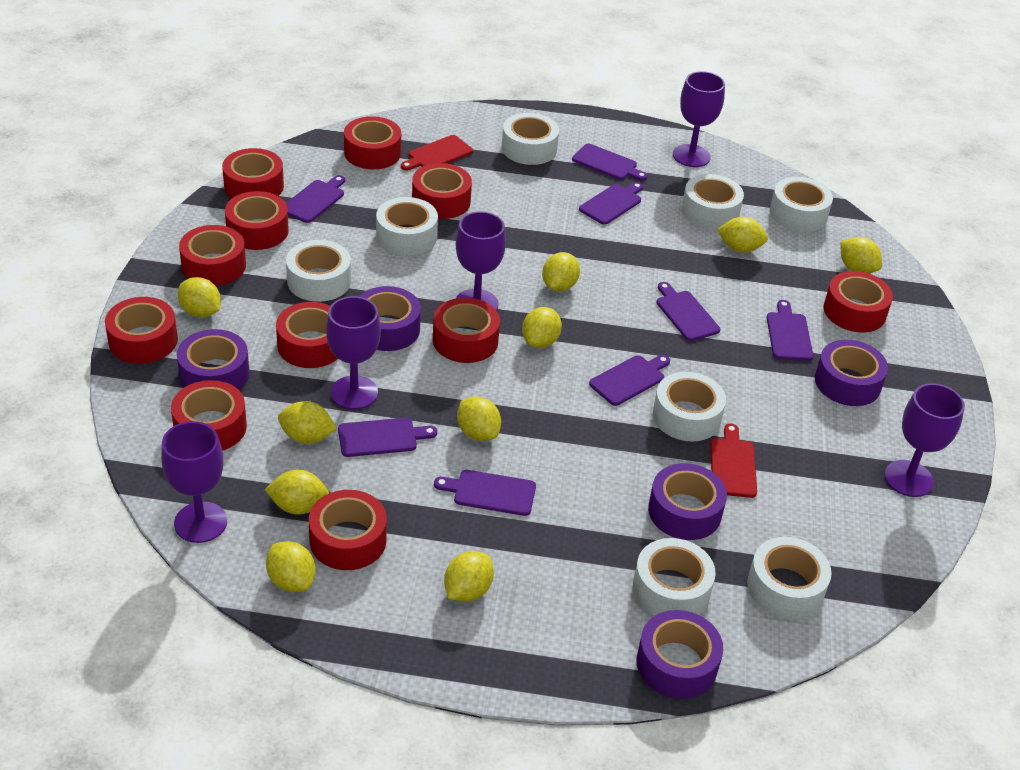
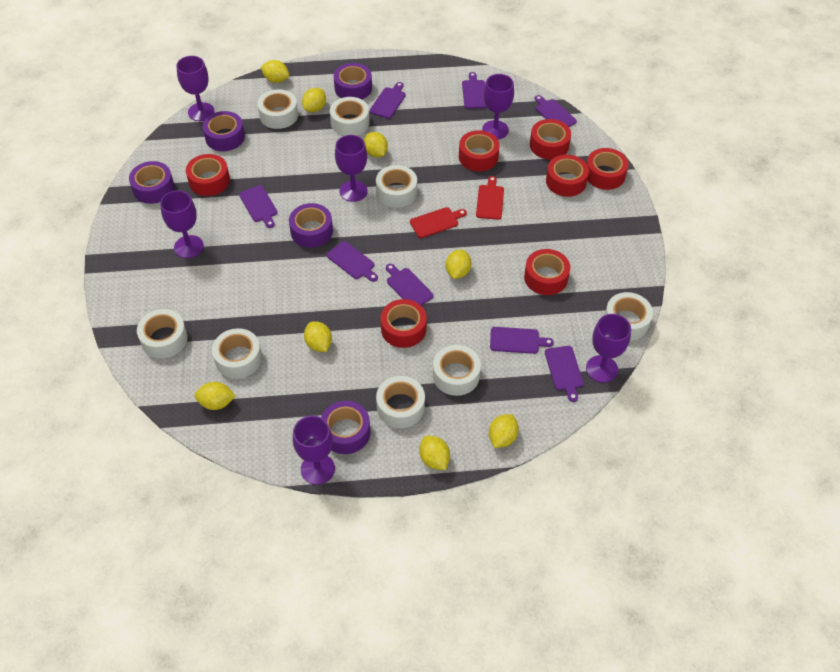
purple goblet: [161,421,227,543] [326,296,381,410] [456,211,506,311] [673,71,725,167] [884,383,965,497] = 5 -> [160,190,204,258] [176,56,215,121] [293,415,335,485] [335,135,368,202] [482,74,514,139] [586,314,631,383] = 6
red tape: [105,297,178,364] [171,380,247,451] [179,225,246,286] [222,148,284,199] [225,191,289,250] [276,302,338,368] [309,490,387,570] [344,116,401,169] [412,163,472,219] [433,298,500,363] [823,271,893,332] = 11 -> [186,154,230,196] [380,299,427,348] [459,130,500,171] [524,249,570,295] [530,119,571,160] [546,155,589,197] [587,148,629,190] = 7
yellow lemon: [178,277,221,317] [265,470,329,514] [266,541,316,592] [278,401,336,444] [444,551,494,602] [457,397,501,441] [522,307,562,348] [542,252,580,291] [717,217,768,253] [840,237,882,274] = 10 -> [194,382,235,410] [261,60,289,83] [302,88,326,112] [304,321,332,352] [364,132,388,157] [419,436,450,470] [446,250,471,279] [489,414,519,448] = 8

